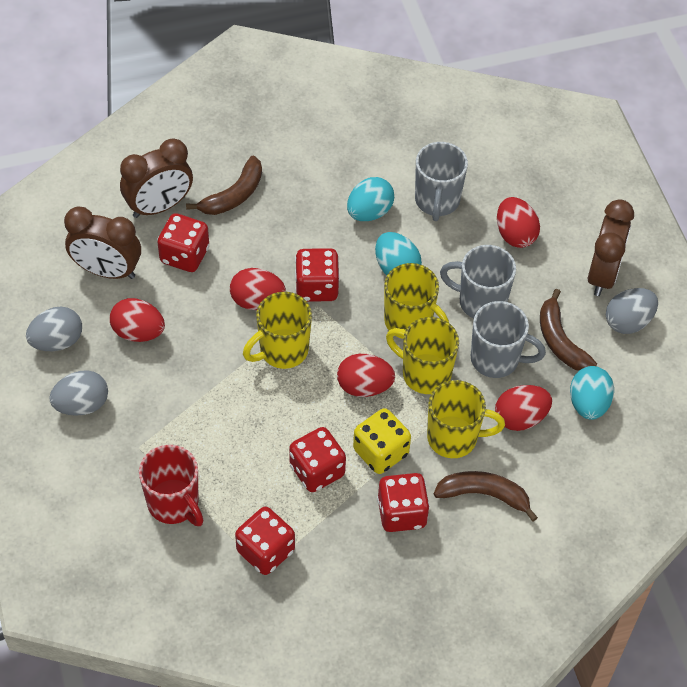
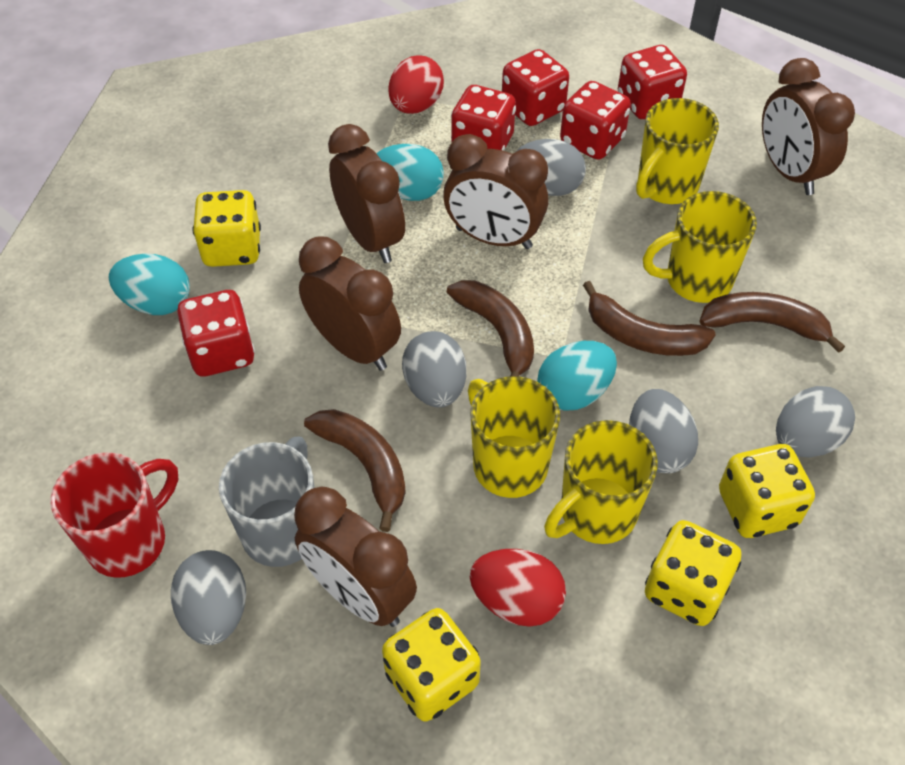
brown banana: [186,156,262,215] [434,471,538,521] [540,289,597,371] = 3 -> [304,409,406,532] [447,280,534,376] [583,281,716,356] [699,292,845,353] = 4
brown clock: [64,206,141,279] [120,138,193,218] [588,199,634,296] = 3 -> [294,486,417,627] [299,237,401,371] [328,124,405,263] [443,134,548,249] [762,58,855,195] = 5
grey egg: [26,307,82,351] [49,370,108,416] [606,288,658,334] = 3 -> [171,550,246,645] [402,331,466,408] [516,139,586,196] [629,389,698,473] [776,386,855,457] = 5
grey mug: [415,142,468,221] [440,245,516,318] [471,301,546,378] = 3 -> [219,436,314,567] = 1
red egg: [110,298,165,342] [230,268,286,310] [337,354,395,397] [495,385,552,431] [497,197,540,248] = 5 -> [389,55,444,114] [470,549,566,627] = 2
yellow dice: [353,408,411,474] = 1 -> [192,190,261,267] [382,608,481,721] [645,520,741,626] [719,444,815,538] = 4

